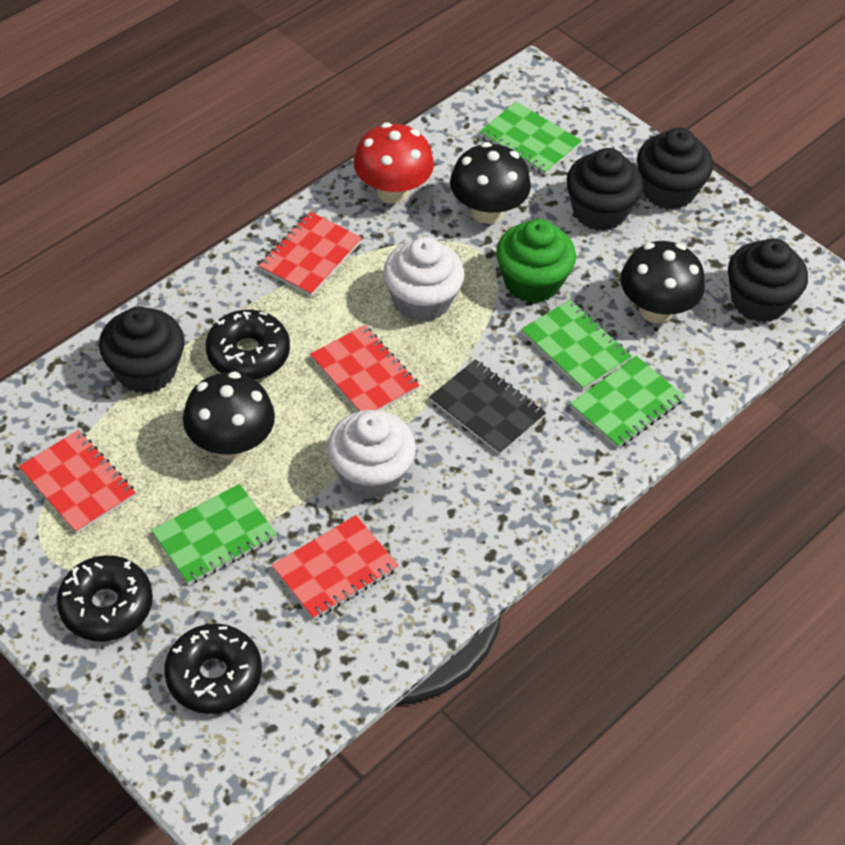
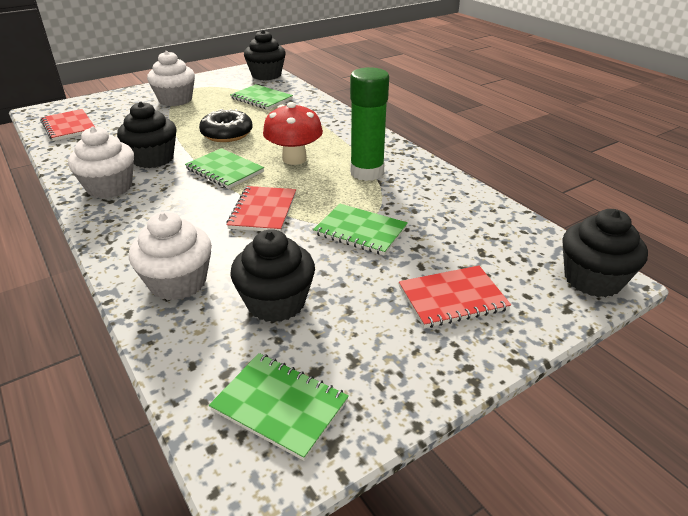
black donut: [57,555,153,641] [165,624,262,714] [206,309,290,380] = 3 -> [199,109,253,142] = 1
black mushroom: [183,371,275,460] [450,142,531,224] [620,241,705,323] = 3 -> none = 0
black notebook: [429,359,546,455] = 1 -> none = 0
green cupcake: [496,219,576,303] = 1 -> none = 0
green glue stick: none = 0 -> [350,67,389,181] = 1
red notebook: [19,430,136,534] [258,212,362,296] [271,515,399,620] [310,325,420,412] = 4 -> [40,109,95,141] [226,186,296,232] [399,266,511,328] = 3
white cupcake: [328,410,416,499] [383,237,465,322] = 2 -> [68,126,134,198] [129,211,212,301] [147,51,195,106] = 3

